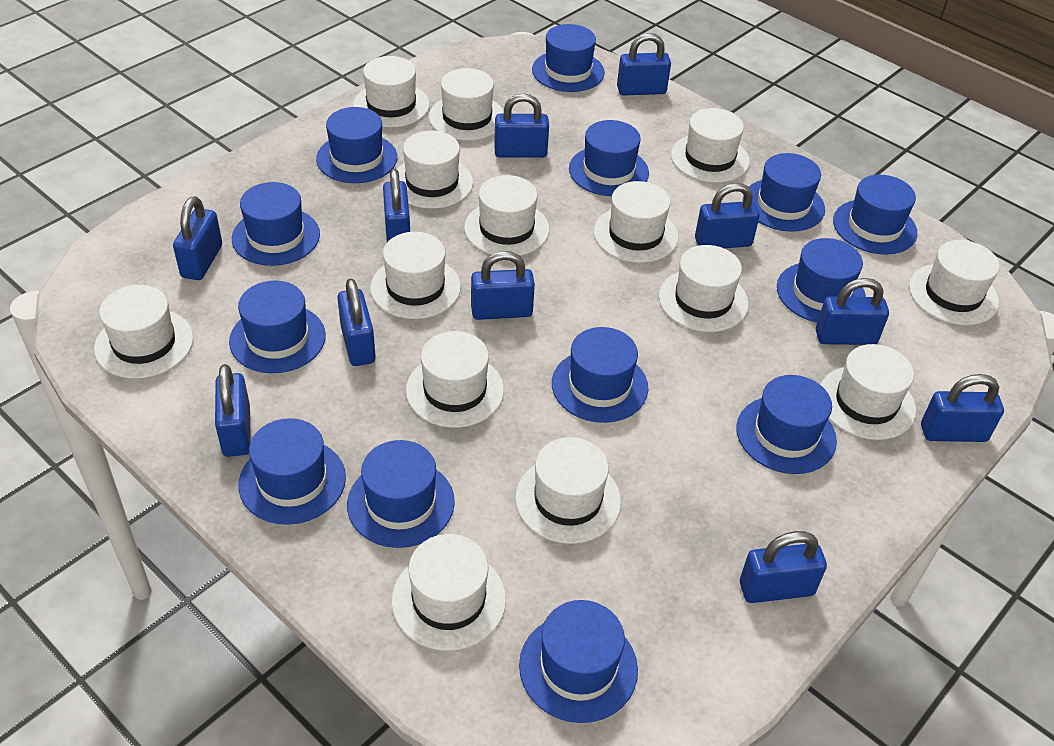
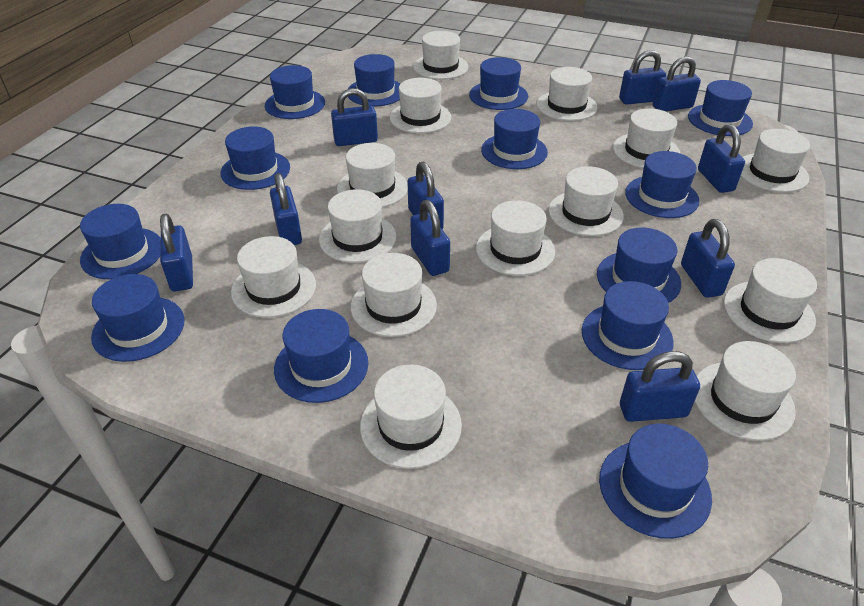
blue padlock: [173,196,222,280] [215,364,251,457] [337,278,376,366] [383,169,410,242] [471,251,535,320] [494,93,549,158] [617,33,671,96] [695,183,760,248] [740,531,827,603] [816,278,889,345] [921,374,1004,442] = 11 -> [160,214,193,292] [270,173,302,245] [331,88,378,146] [407,161,444,229] [410,200,450,276] [619,50,666,105] [620,351,700,422] [653,56,701,111] [681,219,735,298] [698,124,745,193] = 10

